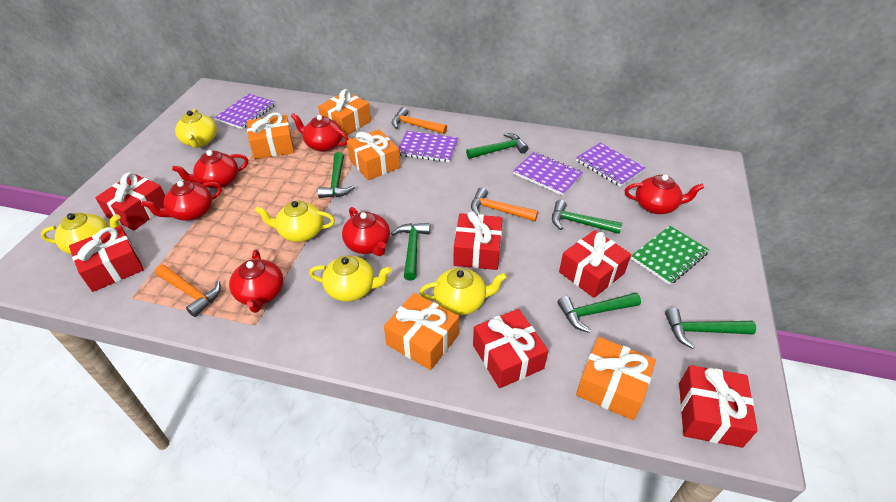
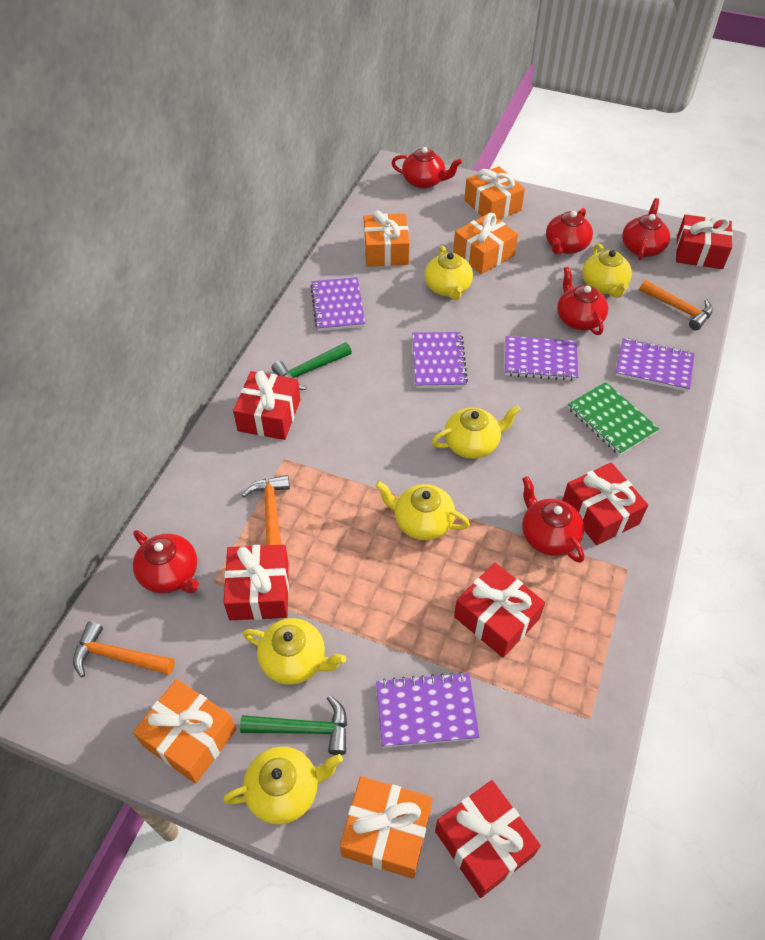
green hammer: [318,152,355,198] [391,223,430,281] [466,133,528,159] [552,200,622,234] [558,293,641,333] [665,308,756,349] = 6 -> [240,695,347,755] [272,342,352,390] = 2
purple notebook: [214,94,276,129] [398,131,458,162] [513,152,583,196] [576,143,646,187] = 4 -> [310,277,365,331] [376,672,480,748] [412,332,468,388] [505,336,578,381] [615,338,695,392] = 5
yellow teapot: [41,213,121,255] [175,109,217,148] [255,201,335,242] [309,256,392,302] [419,268,507,315] = 5 -> [223,747,343,825] [243,618,346,685] [375,481,470,540] [424,246,473,301] [432,405,521,459] [582,243,632,298] = 6

